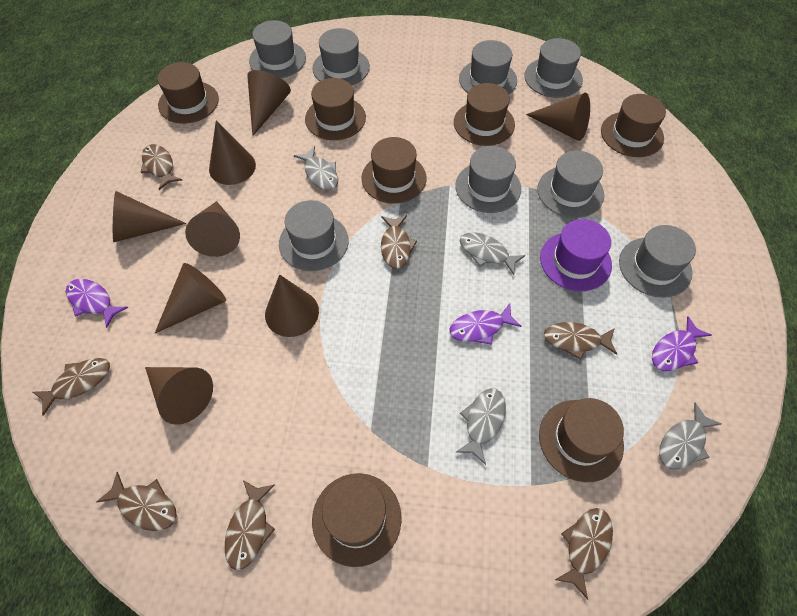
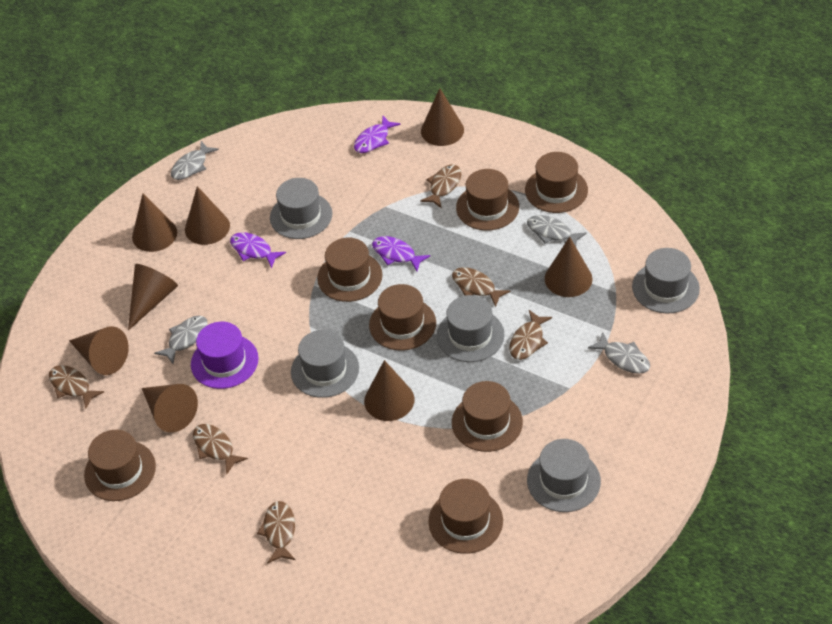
brown fish: [33,358,110,416] [96,472,177,531] [140,144,182,190] [225,480,275,570] [381,215,417,269] [544,322,617,360] [555,508,613,600] = 7 -> [49,365,104,409] [193,424,248,475] [257,501,295,564] [420,164,461,208] [452,267,511,307] [509,310,552,360] = 6
grey hat: [249,20,306,78] [279,200,349,271] [312,28,370,86] [455,146,521,213] [459,40,517,95] [524,38,583,98] [537,150,604,218] [619,225,696,298] = 8 -> [270,178,332,239] [291,330,359,398] [437,295,505,362] [527,439,601,512] [632,248,700,314] = 5

